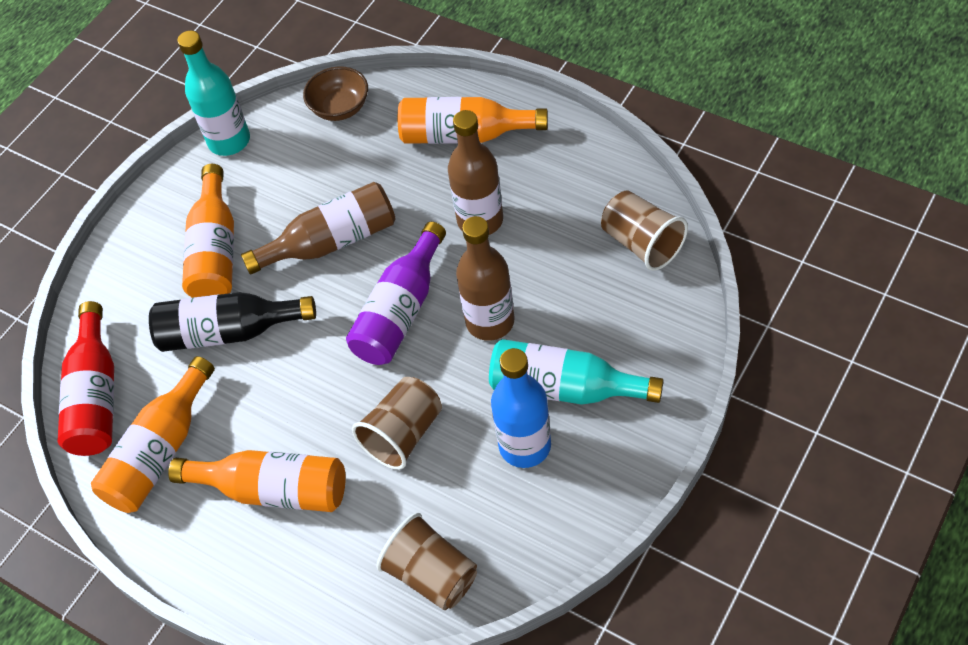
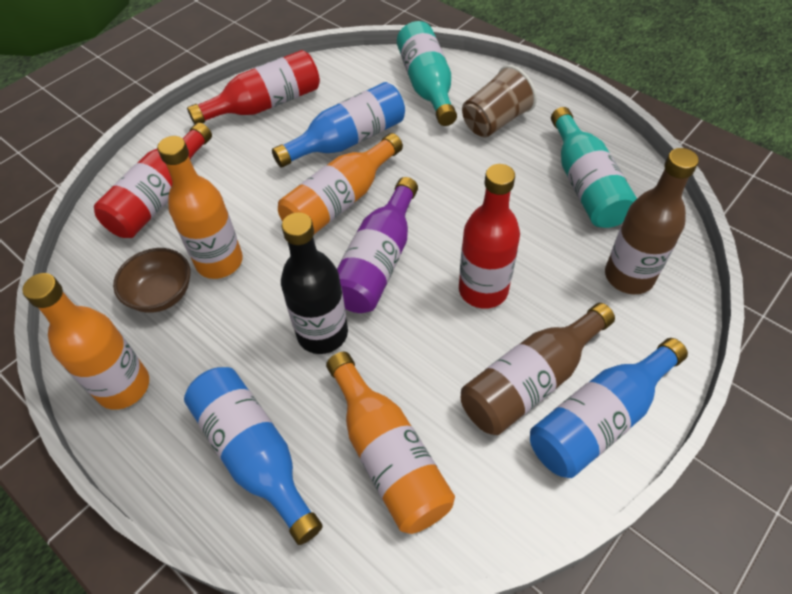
blue bottle: [491,348,551,468] = 1 -> [184,367,323,545] [272,82,405,168] [530,338,688,478] = 3
brown bottle: [241,182,395,275] [448,110,503,235] [456,216,515,341] = 3 -> [461,303,615,435] [605,148,699,294] = 2
brown cup: [352,377,442,470] [376,513,477,610] [601,191,688,271] = 3 -> [462,65,537,138] = 1
red bottle: [58,301,114,456] = 1 -> [94,123,212,238] [187,50,320,125] [459,164,520,309] = 3

